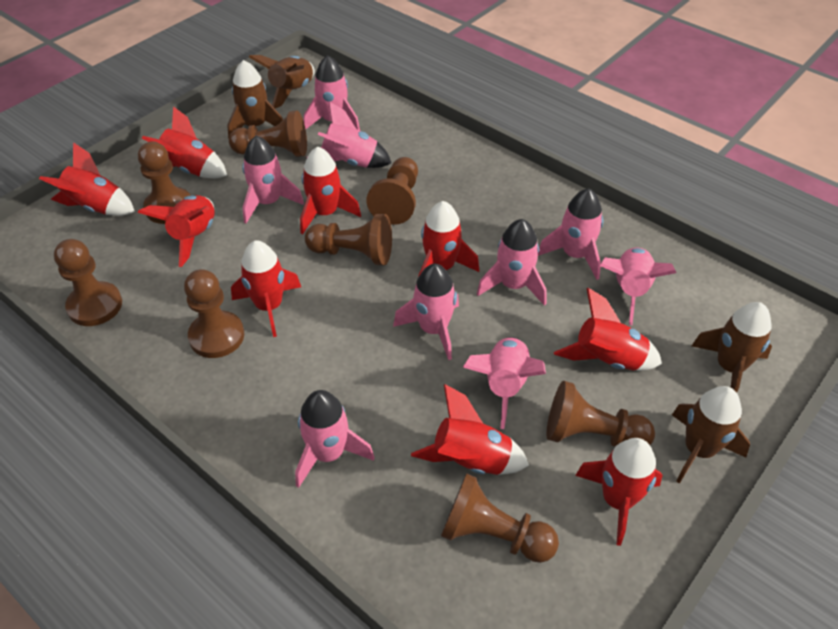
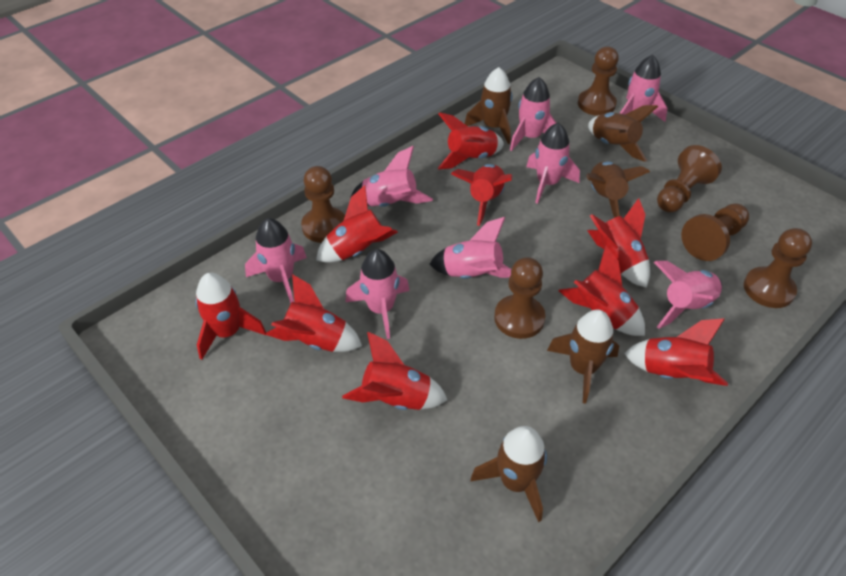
brown pawn: [54,239,122,326] [138,141,191,224] [184,269,244,358] [229,110,307,157] [305,214,392,265] [367,157,418,225] [441,473,559,563] [547,380,655,447] = 8 -> [301,166,345,243] [494,257,546,339] [578,47,619,116] [657,145,722,212] [681,204,749,261] [744,228,812,308] = 6
brown rocket: [227,60,283,139] [249,55,315,109] [672,386,750,484] [692,302,772,393] = 4 -> [465,67,512,144] [471,426,547,522] [547,309,619,403] [586,161,650,218] [588,105,658,162] = 5
pink rocket: [242,136,304,223] [295,390,375,488] [304,55,360,130] [307,101,391,168] [393,264,459,360] [463,337,546,429] [477,219,547,306] [538,188,603,280] [600,248,676,325] = 9 -> [245,218,307,303] [346,249,410,339] [350,146,433,207] [430,217,511,279] [510,77,556,151] [526,123,580,204] [620,55,667,122] [654,261,722,329] = 8

